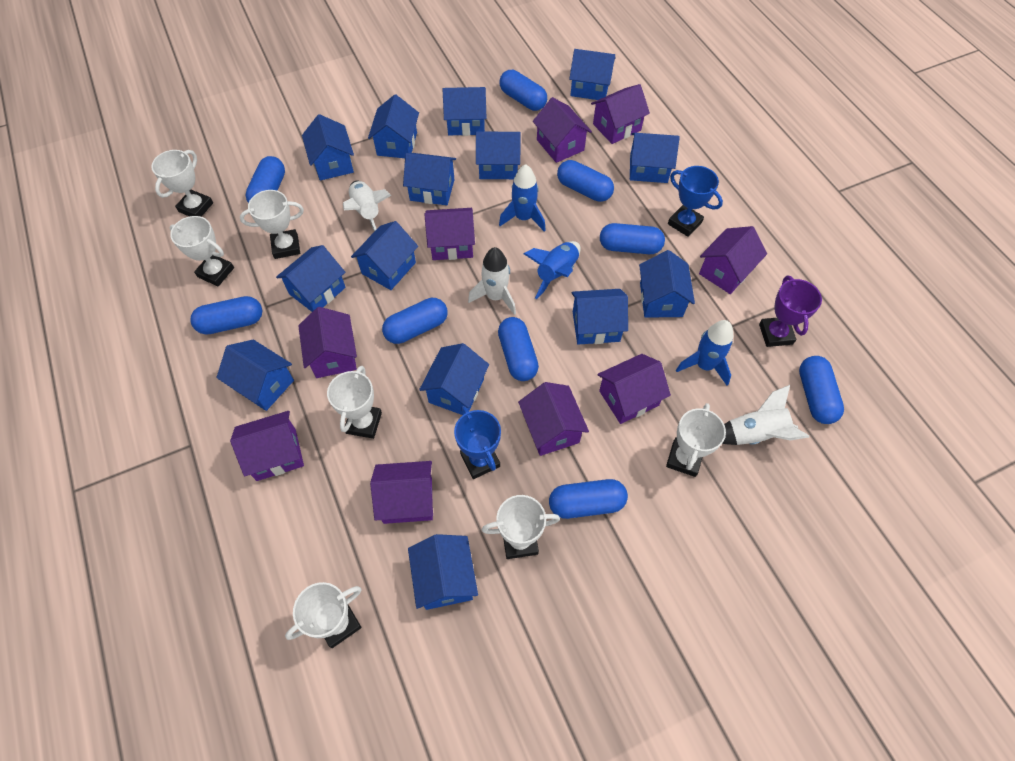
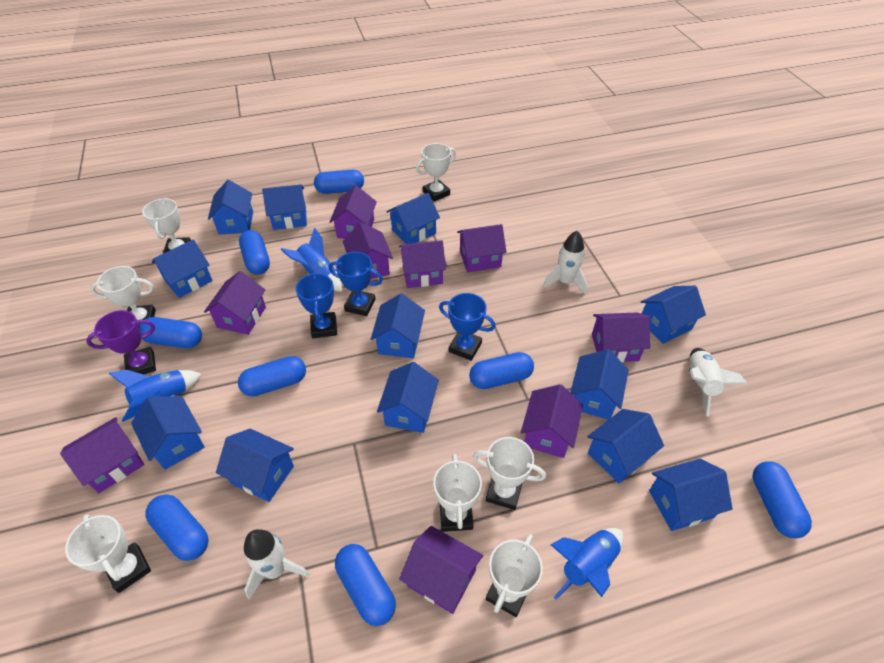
blue capsule: [190,296,262,334] [245,156,285,203] [382,298,448,344] [498,317,539,381] [500,70,547,111] [549,479,628,519] [557,160,614,202] [600,223,665,254] [799,356,844,424] = 9 -> [139,317,202,348] [145,494,209,561] [238,356,306,397] [239,230,270,275] [314,170,364,194] [335,544,396,626] [469,352,534,389] [753,461,812,538] = 8
blue house: [216,340,294,411] [276,245,346,312] [302,114,354,180] [351,221,418,290] [368,95,419,158] [403,153,456,205] [408,534,478,610] [419,343,489,415] [443,87,486,136] [476,131,521,179] [569,49,615,100] [571,289,628,345] [630,133,680,183] [639,250,695,318] = 14 -> [131,396,205,470] [152,240,213,298] [208,180,253,234] [216,429,294,502] [262,184,307,230] [371,294,425,358] [377,362,439,433] [387,193,440,244] [570,349,629,420] [587,409,664,483] [641,286,706,344] [649,458,733,531] = 12
blue trophy: [454,406,501,479] [668,166,723,237] = 2 -> [296,272,337,338] [328,252,383,316] [439,293,496,361] = 3

